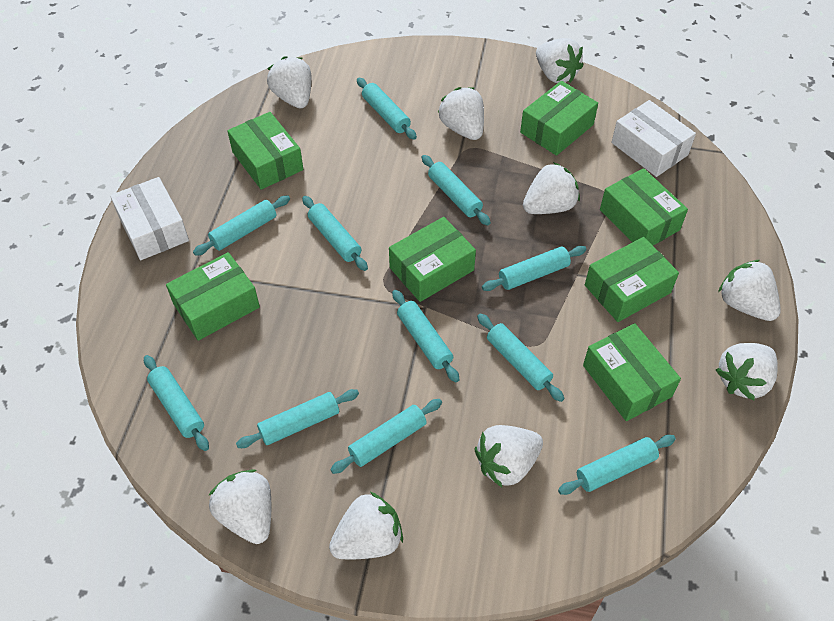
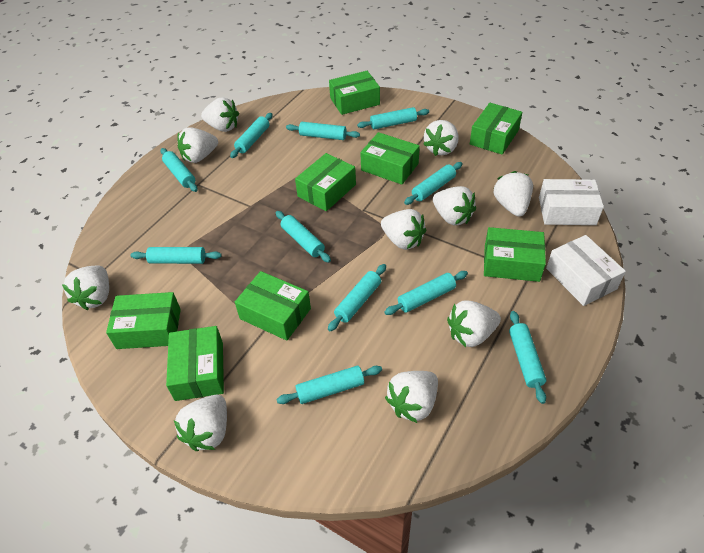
green box: [166,252,260,341] [227,112,303,190] [389,217,476,302] [520,81,598,156] [583,324,681,421] [585,237,679,322] [600,168,688,245] = 7 -> [106,292,181,349] [166,326,224,401] [235,271,311,341] [295,153,356,211] [329,71,380,115] [361,132,420,185] [470,103,522,155] [484,227,546,282] = 8
white strawberry: [209,469,271,544] [267,56,312,108] [329,492,403,559] [438,87,484,140] [475,425,543,487] [523,162,580,214] [536,38,583,83] [716,343,778,400] [718,260,781,321] = 9 -> [62,265,109,311] [174,395,227,451] [177,127,218,163] [201,97,239,132] [381,209,426,250] [385,371,438,423] [423,120,459,156] [433,186,476,225] [447,300,501,347] [493,171,533,217] = 10

